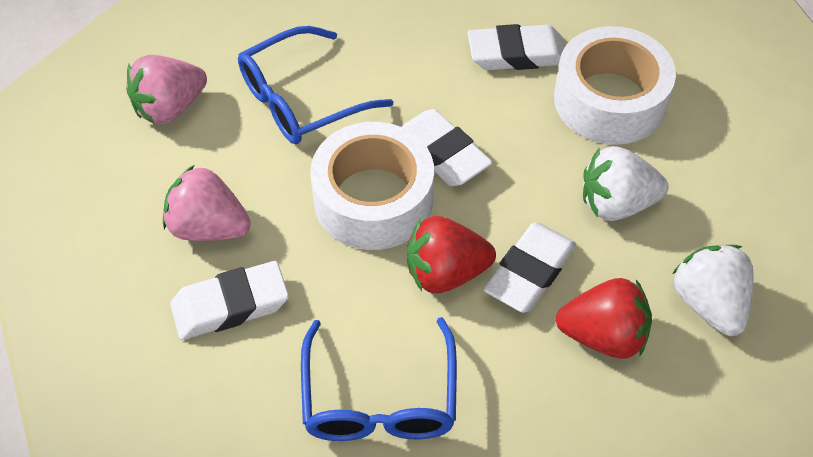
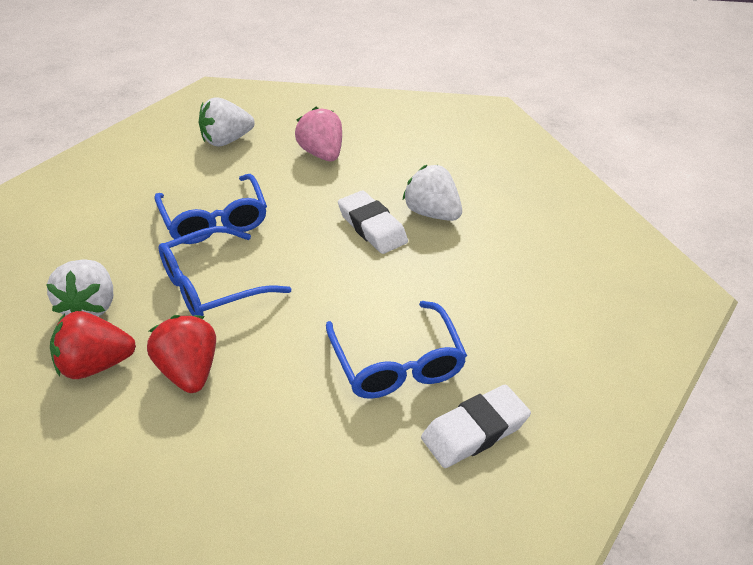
blue glasses: [238,26,393,144] [301,317,457,441] = 2 -> [155,174,267,244] [159,226,292,316] [326,301,467,399] = 3
pink strawberry: [126,55,207,124] [163,165,251,241] = 2 -> [295,107,342,161] = 1
white eraser: [170,261,289,340] [400,109,492,186] [468,24,565,70] [484,223,576,313] = 4 -> [338,191,408,254] [421,385,531,468] = 2
white strawberry: [583,146,669,221] [672,245,753,336] = 2 -> [46,259,113,317] [198,98,255,146] [403,165,462,221] = 3
white tape: [310,122,434,250] [554,26,676,145] = 2 -> none = 0

